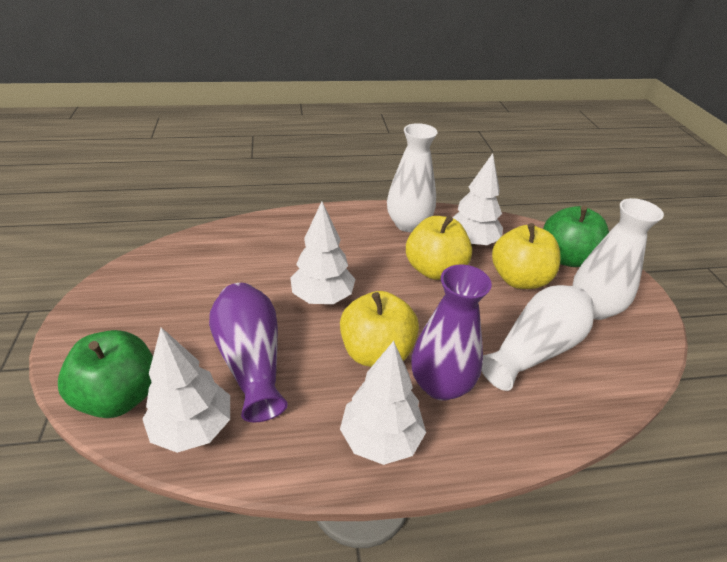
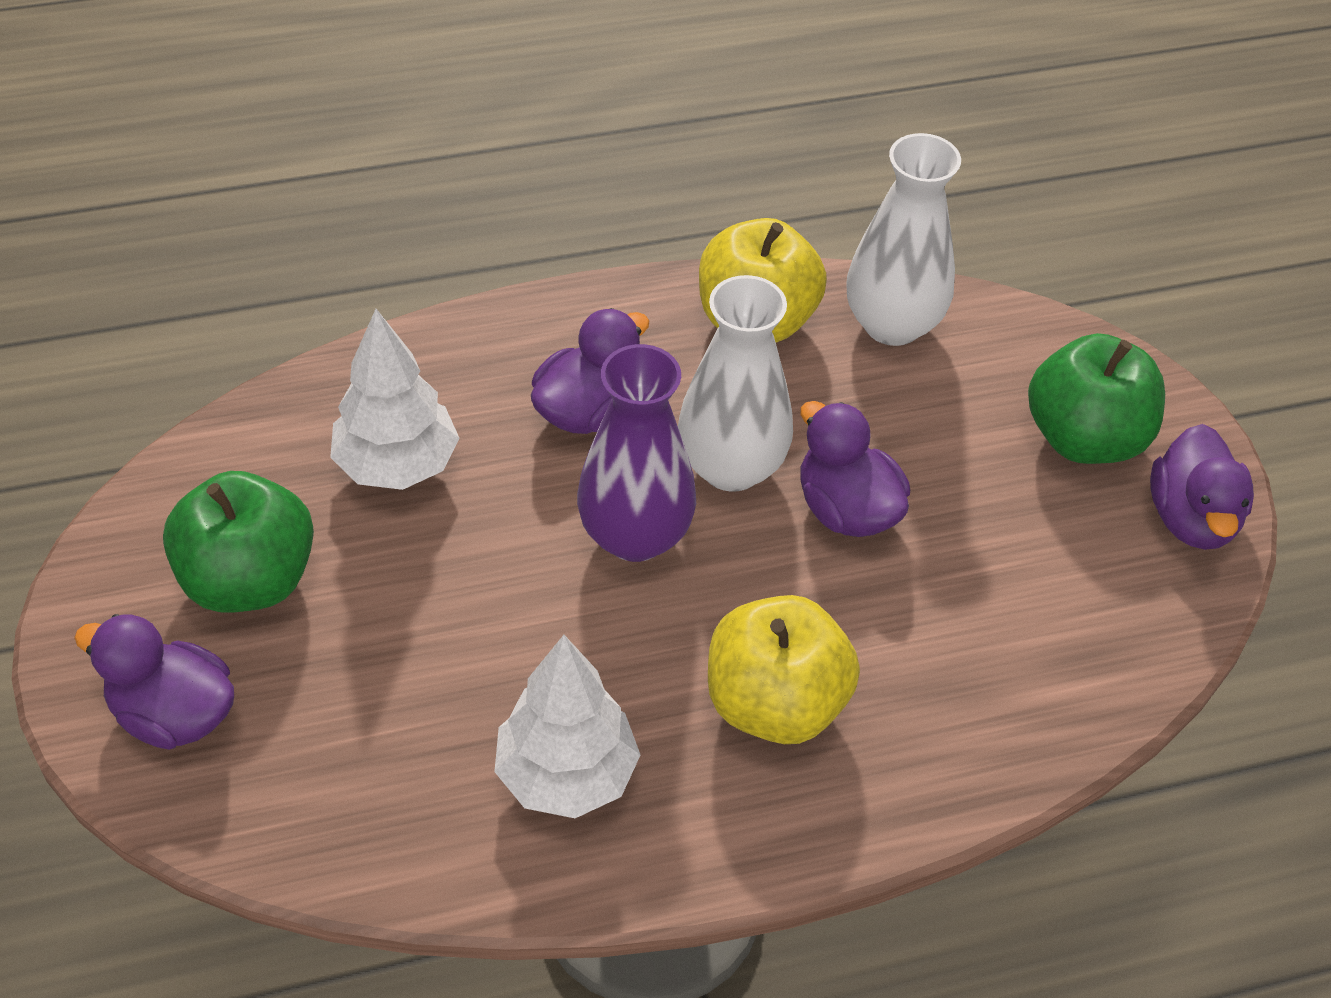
purple duck: none = 0 -> [74,614,234,750] [531,308,649,434] [800,401,910,537] [1150,424,1254,550] = 4
purple vase: [209,283,288,422] [411,264,492,401] = 2 -> [577,344,696,562] = 1
white tree: [143,327,230,453] [290,201,355,304] [340,341,426,465] [452,153,503,247] = 4 -> [330,309,459,490] [494,635,640,818] = 2
white vase: [387,123,437,232] [481,285,594,391] [572,198,664,320] = 3 -> [678,275,793,492] [846,133,961,346] = 2
yellow apple: [340,291,419,367] [406,216,472,280] [492,223,561,289] = 3 -> [699,218,827,342] [708,595,860,744] = 2

